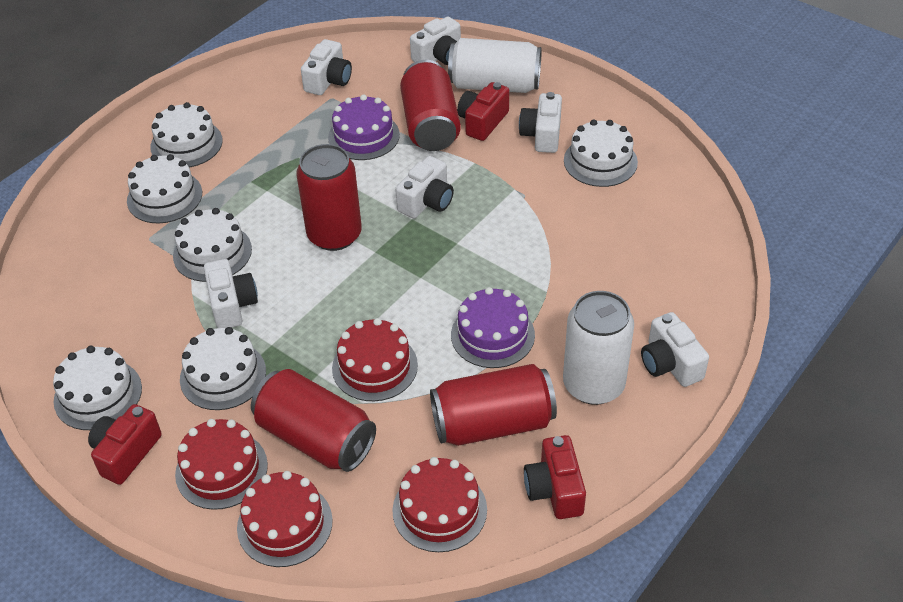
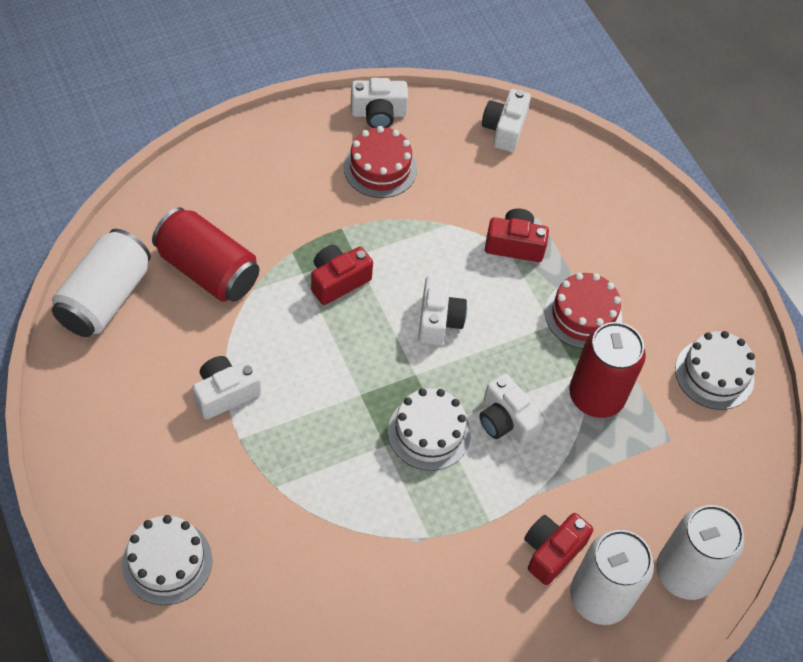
purple cake: [328,94,400,160] [451,287,535,368] = 2 -> none = 0
red cake: [175,419,268,510] [237,471,333,567] [332,318,418,401] [392,457,487,552] = 4 -> [344,126,417,198] [545,272,622,349] = 2
red can: [251,369,376,472] [296,144,362,251] [400,60,461,151] [430,364,557,446] = 4 -> [152,207,259,302] [569,322,646,418] = 2
white cake: [53,346,142,430] [127,154,202,223] [150,102,223,167] [173,208,252,282] [180,327,266,410] [564,119,638,187] = 6 -> [122,515,212,605] [388,388,471,471] [675,331,756,410] = 3
white camera: [204,259,258,328] [301,39,352,95] [395,156,454,218] [410,16,461,65] [519,92,562,153] [641,312,709,387] = 6 -> [192,356,261,420] [351,78,408,128] [418,275,467,345] [479,374,545,445] [482,89,531,152] = 5
white can: [448,38,542,93] [563,291,634,405] = 2 -> [52,229,151,337] [570,530,654,625] [656,505,744,600] = 3

